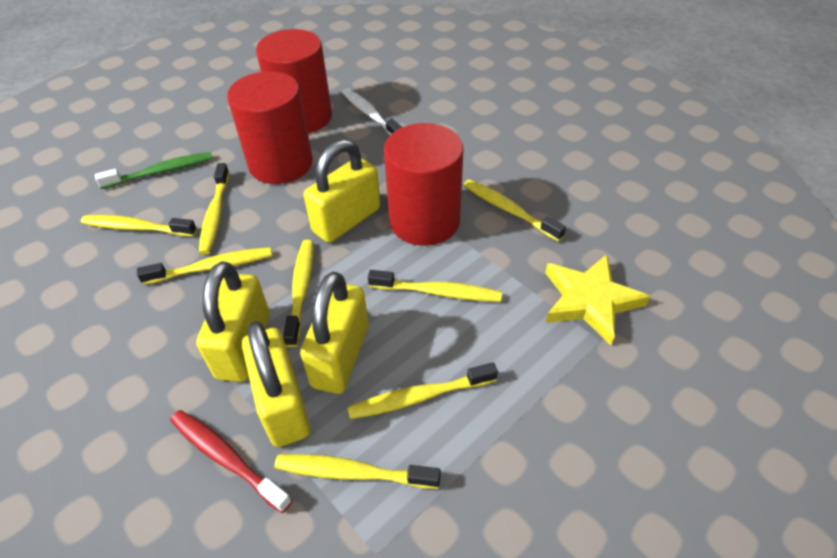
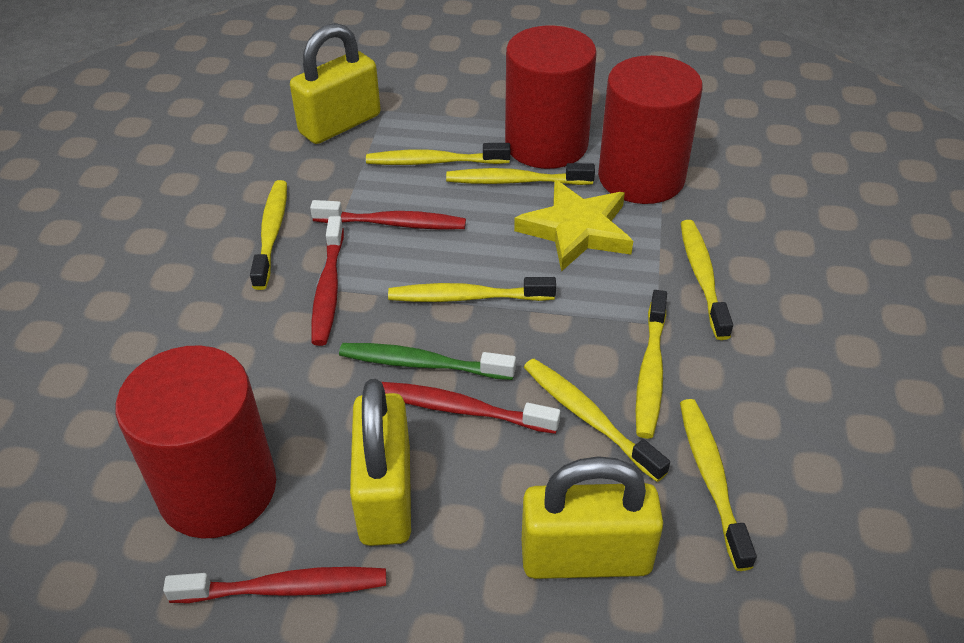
red toothbrush: [170,410,292,513] = 1 -> [163,567,386,603] [310,200,466,230] [311,216,344,346] [381,382,561,434] = 4
white toothbrush: [342,88,402,135] = 1 -> none = 0
yellow padlock: [196,261,270,382] [242,321,310,447] [300,272,369,394] [304,139,380,243] = 4 -> [290,23,381,144] [350,379,411,546] [522,456,663,579] = 3

